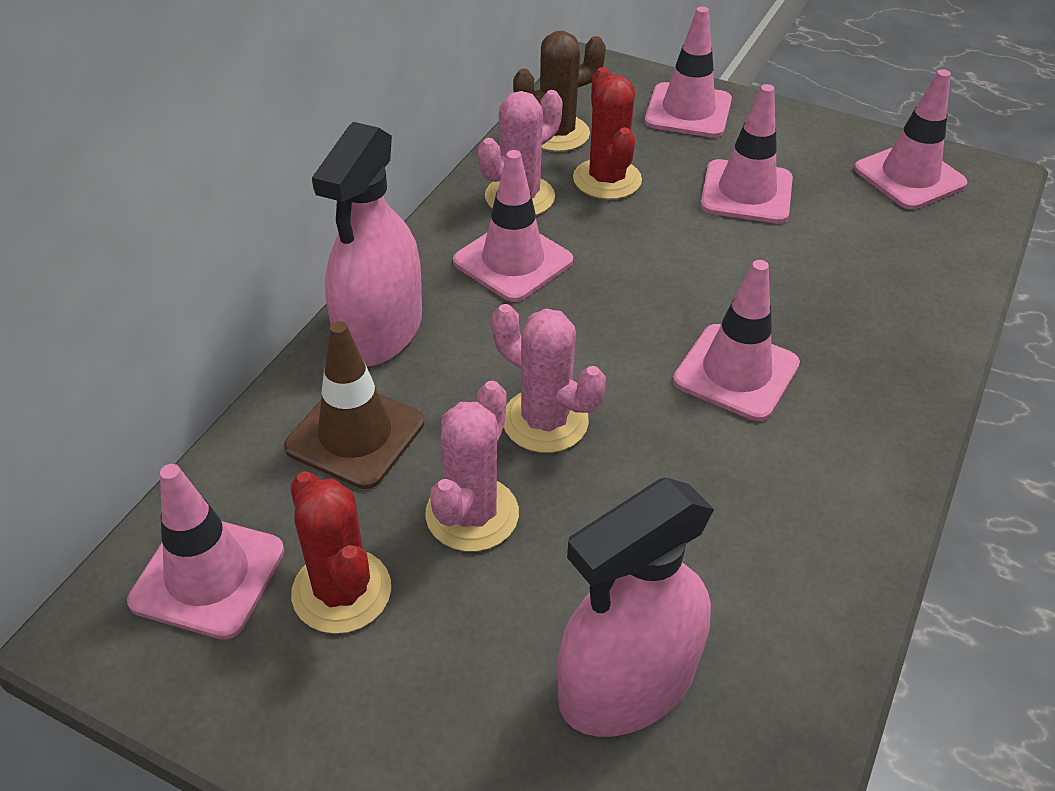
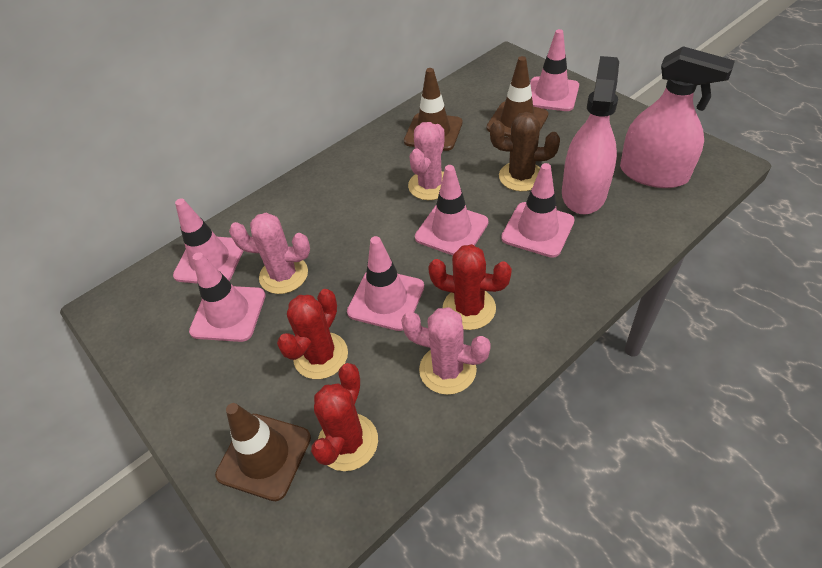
brown traffic cone: [284,321,424,489] = 1 -> [215,403,311,501] [404,68,462,151] [486,56,548,137] = 3
red cactus: [290,471,391,634] [573,67,642,200] = 2 -> [277,289,348,379] [311,363,378,471] [428,244,512,330] = 3

